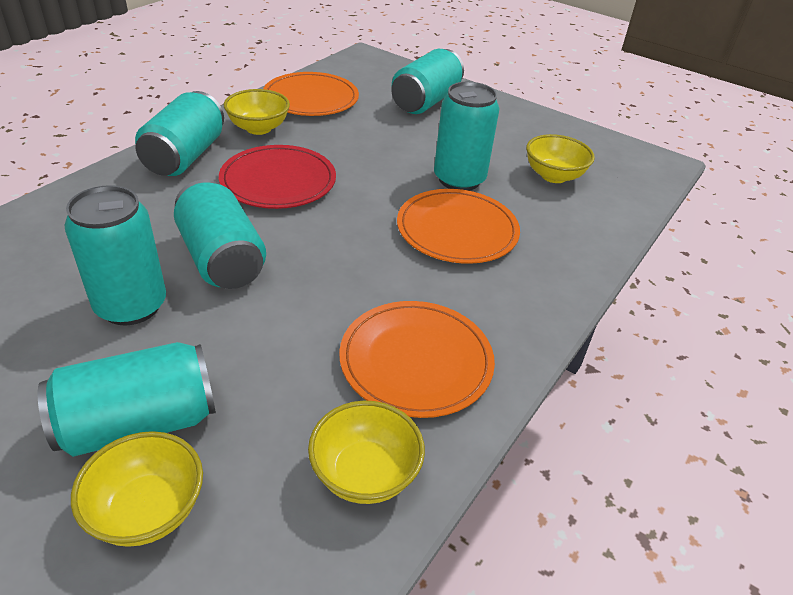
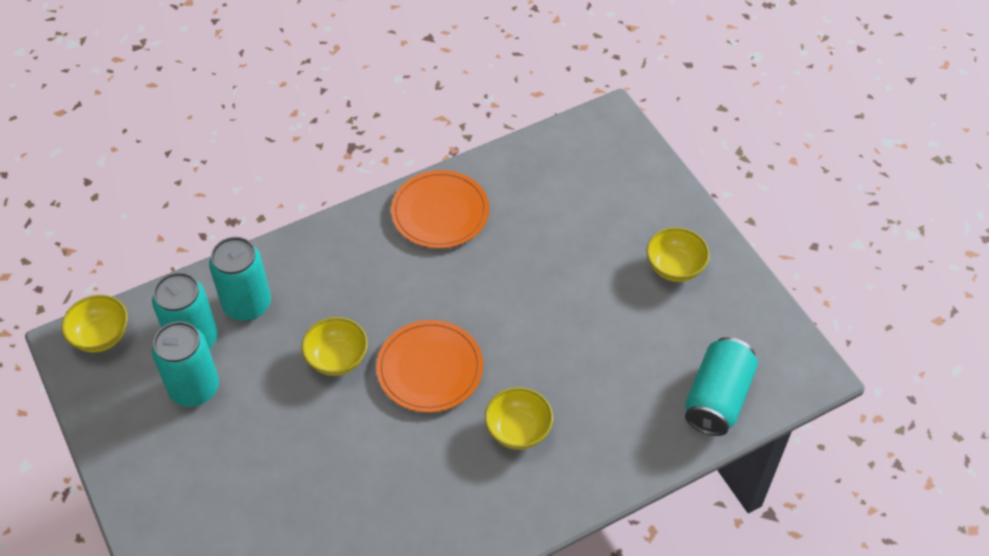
orange plate: [263,72,359,116] [339,301,495,418] [397,189,520,264] = 3 -> [376,320,483,413] [391,170,489,249] = 2
red plate: [219,145,336,209] = 1 -> none = 0
turquoise can: [38,342,216,457] [64,185,166,326] [135,91,224,176] [174,180,266,289] [391,49,464,114] [434,82,499,191] = 6 -> [152,272,218,349] [152,321,219,407] [209,237,271,321] [685,337,758,436] = 4

